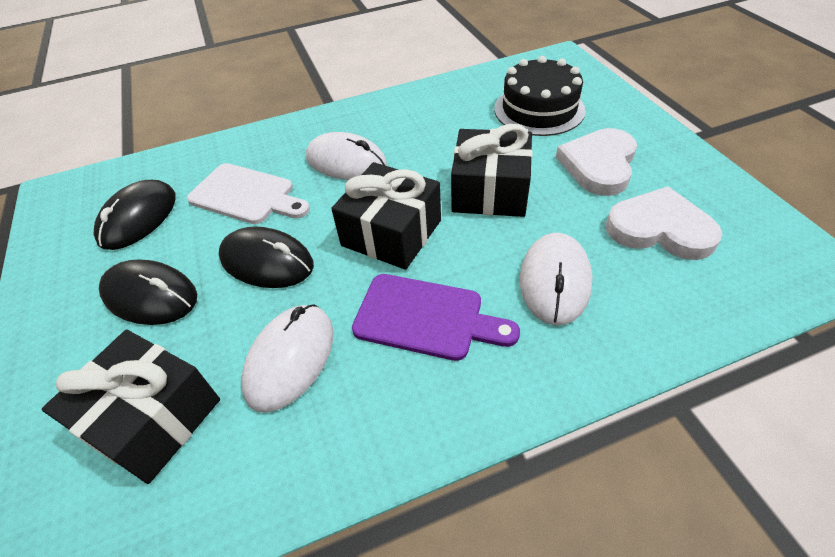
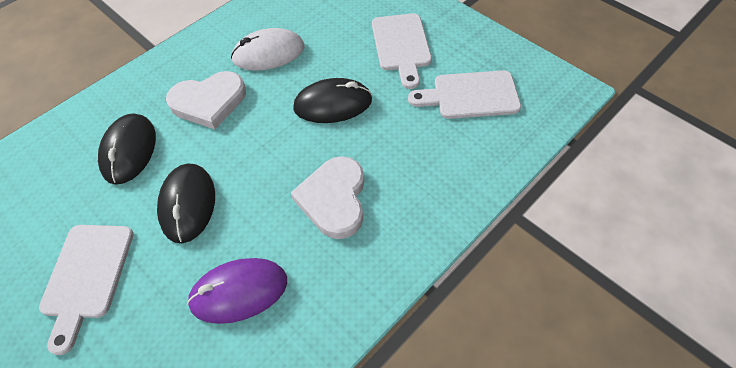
black cake: [494,56,586,136] = 1 -> none = 0
black gift: [42,329,220,484] [331,162,441,270] [451,124,533,217] = 3 -> none = 0
purple cutting board: [352,274,520,361] = 1 -> none = 0
purple mouse: none = 0 -> [187,258,287,324] = 1
white cutting board: [187,163,310,224] = 1 -> [39,225,133,355] [372,13,432,89] [408,70,521,119] = 3
white mouse: [241,304,333,413] [306,132,387,180] [520,233,593,325] = 3 -> [231,28,304,71] = 1

